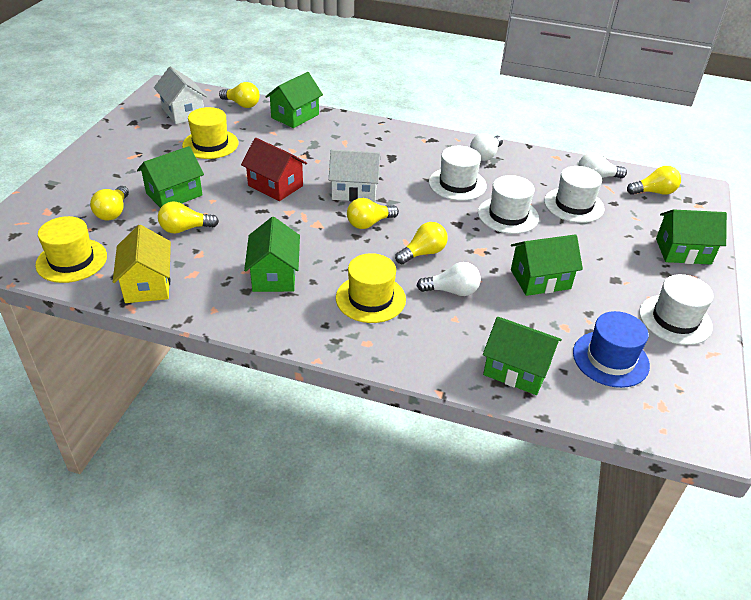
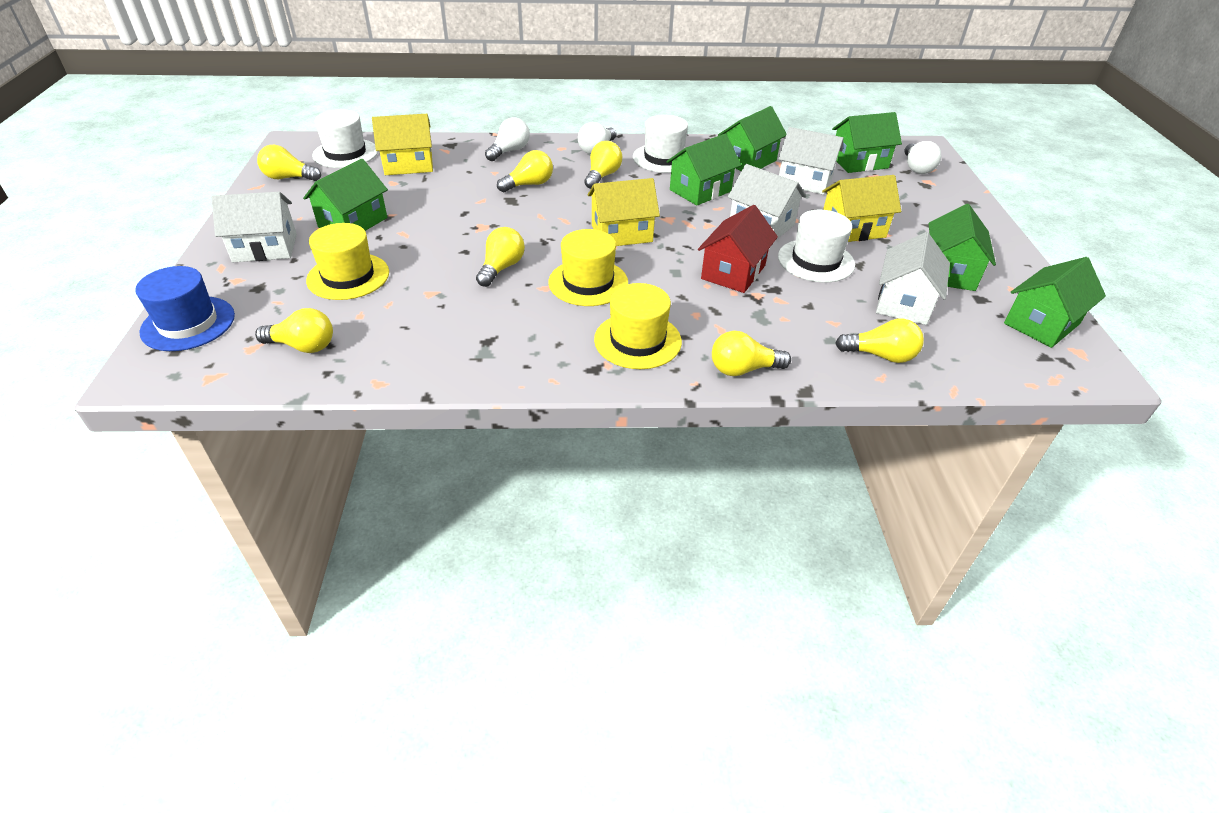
white hat: [429,146,487,201] [478,175,539,234] [544,166,605,223] [639,274,714,345] = 4 -> [312,109,378,168] [633,115,688,173] [778,210,855,282] = 3
white house: [154,66,207,124] [329,150,380,202] = 2 -> [212,192,297,262] [728,164,806,240] [778,127,843,195] [876,232,950,325] = 4
yellow house: [113,225,171,303] = 1 -> [372,114,433,175] [588,178,660,246] [822,175,901,242] = 3
yellow light bulb: [90,186,129,220] [158,202,219,234] [219,82,260,108] [347,198,399,229] [395,222,448,264] [627,166,681,195] = 6 -> [255,308,333,353] [257,145,321,181] [476,227,525,287] [497,150,553,192] [584,141,622,189] [712,331,791,376] [835,319,924,363] = 7

